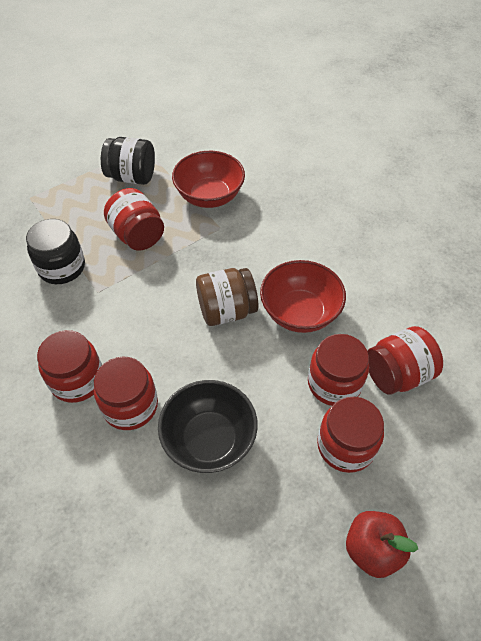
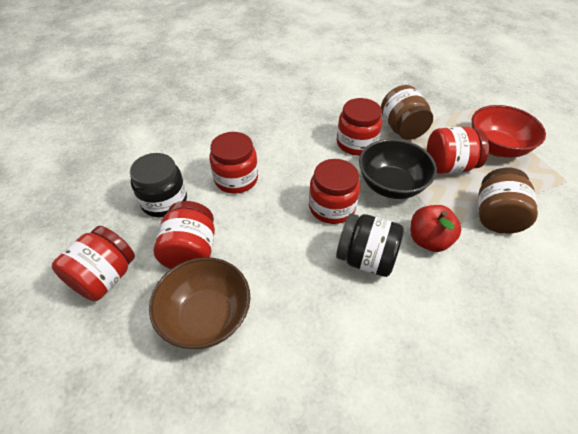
brown bowl: none = 0 -> [149,257,250,349] = 1
brown jar: [196,268,258,326] = 1 -> [381,85,433,140] [478,168,538,234] = 2
red bowl: [172,151,245,208] [260,260,346,333] = 2 -> [472,105,546,158] = 1

